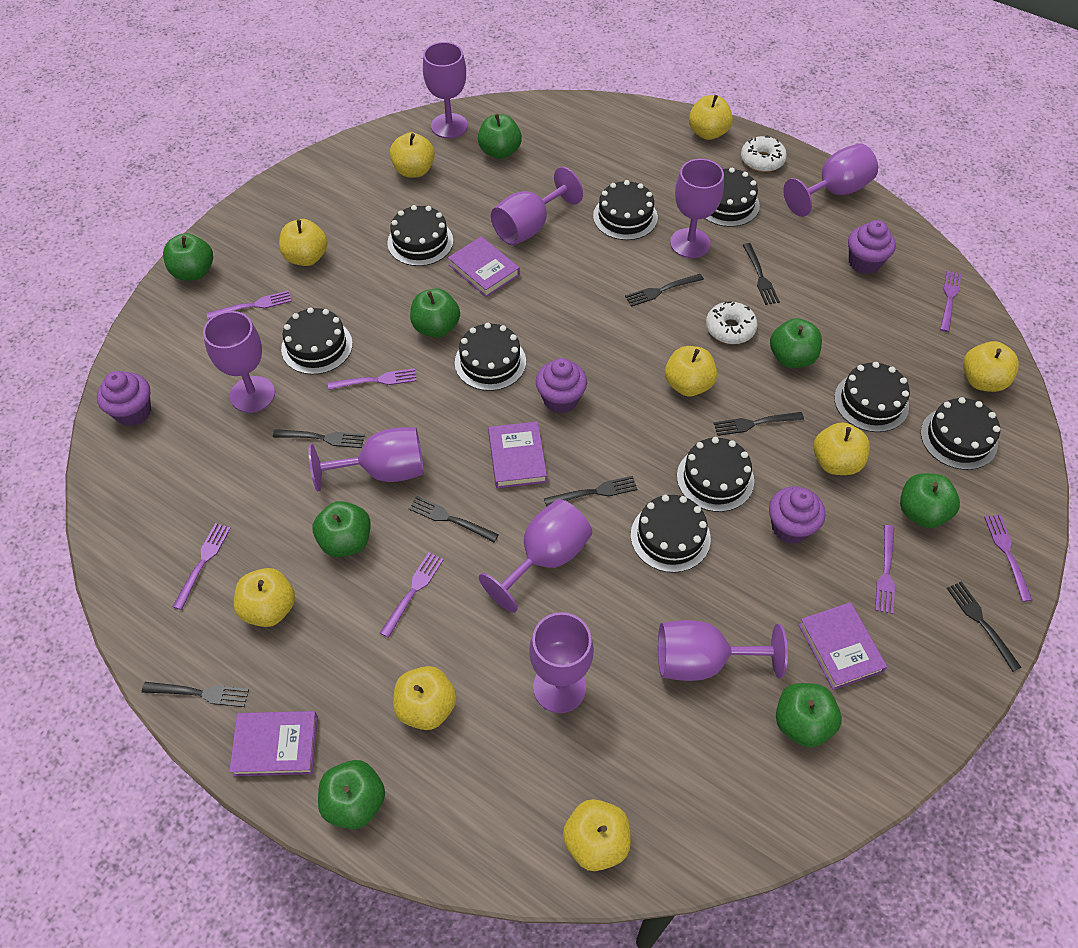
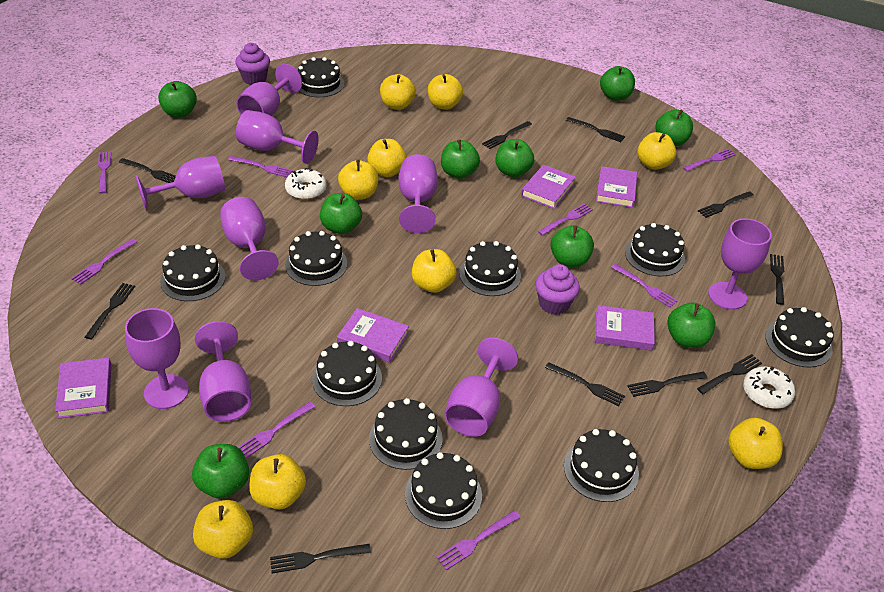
black cake: [281,307,353,374] [387,205,453,266] [455,323,526,391] [593,180,658,240] [631,495,711,573] [677,437,754,512] [704,168,760,227] [834,362,910,432] [921,397,1000,470] = 9 -> [160,244,225,301] [285,231,347,286] [298,57,344,97] [312,341,382,406] [369,398,443,470] [405,452,482,529] [459,241,521,296] [564,429,639,502] [625,223,685,276] [765,307,834,368] = 10
black fork: [142,682,249,707] [273,429,365,448] [409,496,499,542] [544,476,638,507] [625,274,704,307] [714,412,804,436] [743,243,780,305] [947,581,1022,672] = 8 -> [85,283,135,339] [119,158,176,183] [270,544,371,573] [482,121,532,149] [545,362,625,406] [566,117,625,142] [627,372,707,397] [697,354,762,394] [698,191,754,218] [770,254,784,305] = 10
green apple: [163,233,213,281] [313,501,371,557] [318,760,385,829] [410,288,460,338] [478,114,522,159] [770,318,822,368] [776,683,842,748] [900,473,960,528] = 8 -> [158,81,197,118] [192,444,249,499] [320,193,362,234] [441,139,480,179] [495,139,534,177] [550,225,594,267] [600,66,635,101] [655,109,693,146] [667,302,716,348] = 9
purple book: [229,711,318,776] [448,236,520,297] [488,421,547,488] [798,602,887,690] = 4 -> [55,358,112,419] [337,308,409,363] [521,165,576,209] [595,305,655,351] [596,166,637,208] = 5
purple cupcake: [97,371,151,426] [536,358,587,413] [769,486,825,544] [848,220,896,274] = 4 -> [235,43,270,85] [535,264,580,315] = 2
purple fork: [172,523,231,610] [207,291,292,319] [328,368,417,390] [380,552,444,638] [875,525,895,614] [940,270,961,332] [984,515,1032,602] = 7 -> [71,239,137,285] [98,152,111,194] [228,156,293,177] [238,402,315,458] [436,510,521,570] [538,204,593,236] [611,264,678,308] [683,149,736,171] = 8

